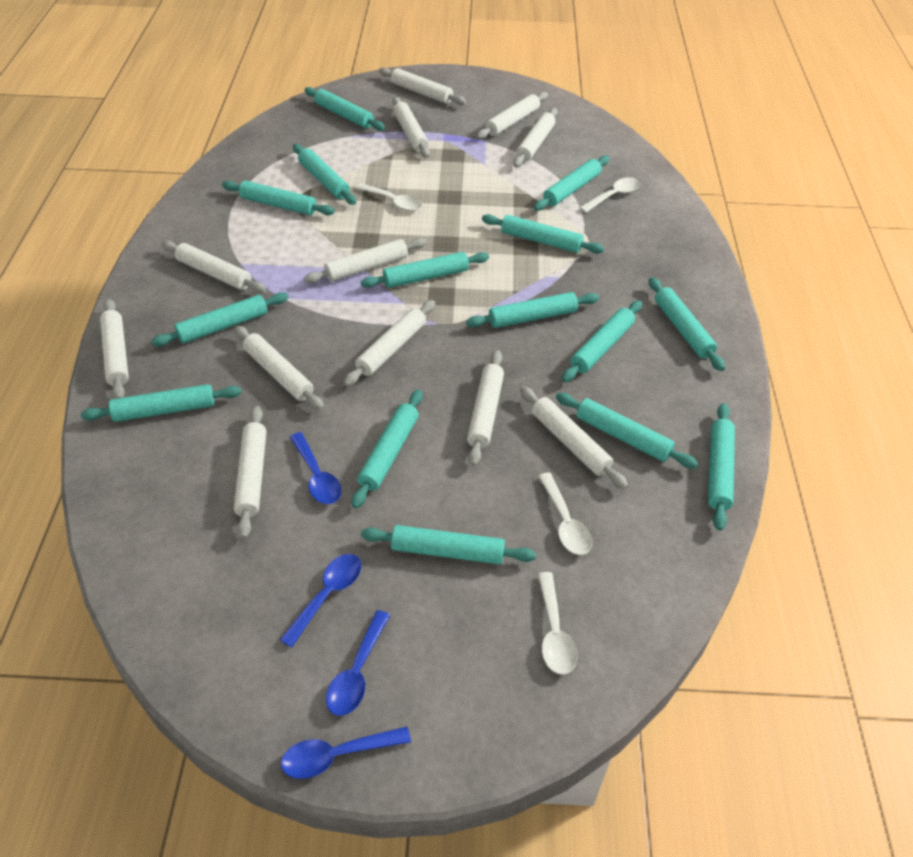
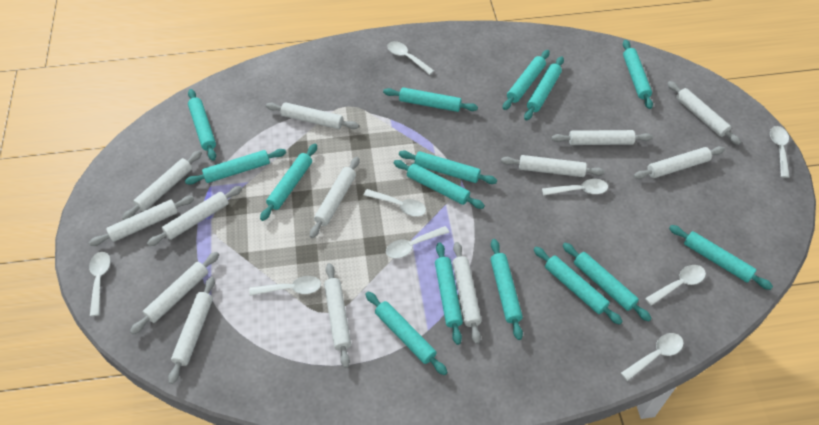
blue spoon: [280,554,361,648] [281,727,411,779] [290,432,342,504] [326,610,390,716] = 4 -> none = 0
white rolling pin: [100,299,129,399] [162,240,267,293] [234,326,324,410] [234,406,266,539] [304,238,427,283] [344,300,435,386] [379,67,467,105] [392,97,430,158] [467,350,504,466] [476,92,548,139] [513,108,558,167] [520,386,628,490] = 12 -> [89,196,194,246] [122,150,202,220] [130,252,219,334] [147,186,242,246] [168,277,215,384] [266,102,359,129] [310,157,359,238] [324,263,351,368] [452,242,481,344] [501,155,605,177] [552,130,653,145] [633,146,725,179] [667,81,741,145] = 13
white spoon: [356,183,422,211] [538,473,592,555] [538,572,577,675] [579,177,640,213] = 4 -> [89,252,111,316] [249,276,321,296] [363,189,426,217] [386,226,449,259] [387,41,434,75] [542,179,608,196] [621,333,684,381] [645,265,706,306] [770,126,790,178] = 9

